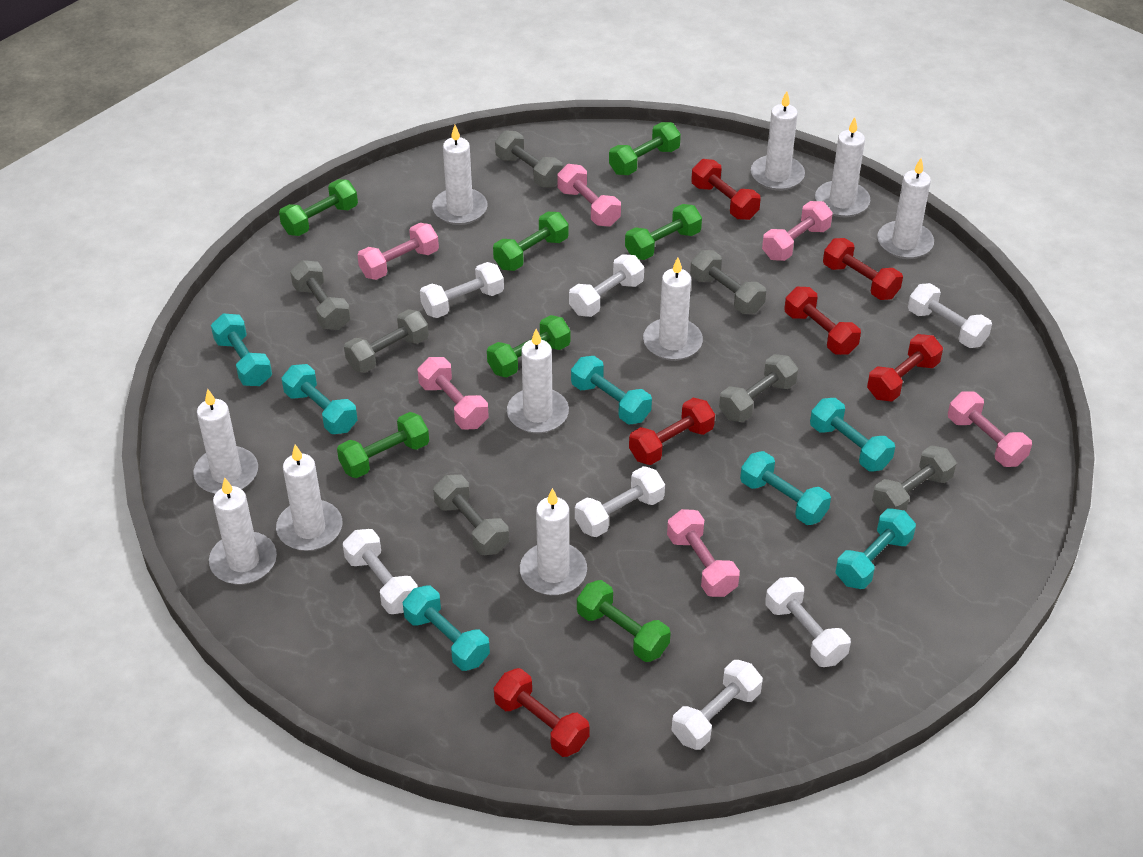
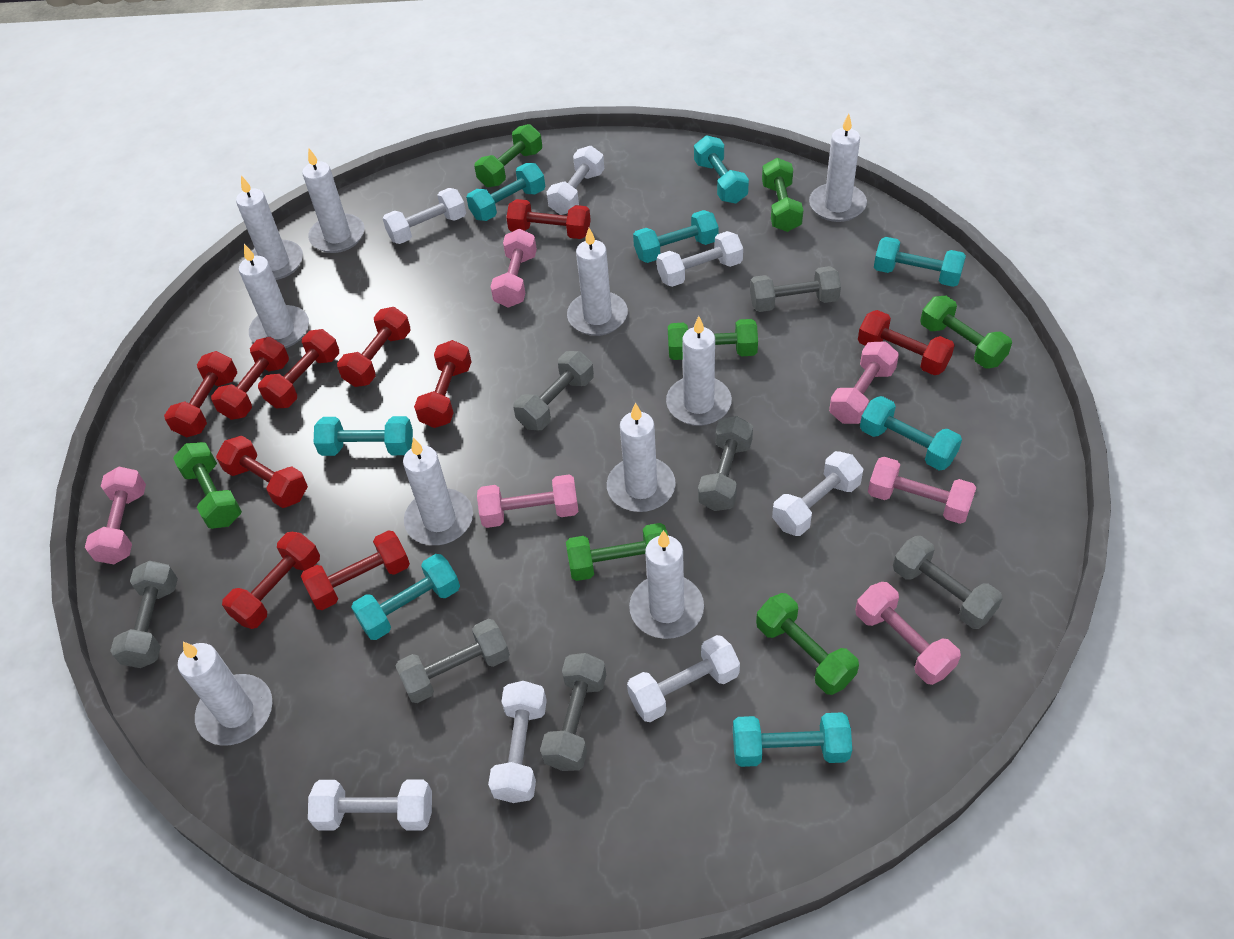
red dumbbell: [494,668,590,757] [629,398,715,465] [691,159,761,220] [784,287,861,355] [823,238,903,300] [867,334,943,401] = 6 -> [164,351,237,437] [211,337,289,420] [216,436,308,508] [222,532,320,629] [258,329,339,408] [301,530,410,610] [337,307,411,387] [414,340,472,428] [506,199,591,239] [858,310,955,375] = 10
turquoise dumbbell: [211,313,272,386] [282,364,358,434] [403,585,490,671] [571,356,652,425] [740,451,831,525] [810,398,895,471] [835,508,916,589] = 7 -> [314,416,413,456] [351,554,460,640] [466,163,545,221] [633,210,718,263] [694,136,749,204] [733,712,852,767] [860,396,962,470] [874,237,966,287] = 8

